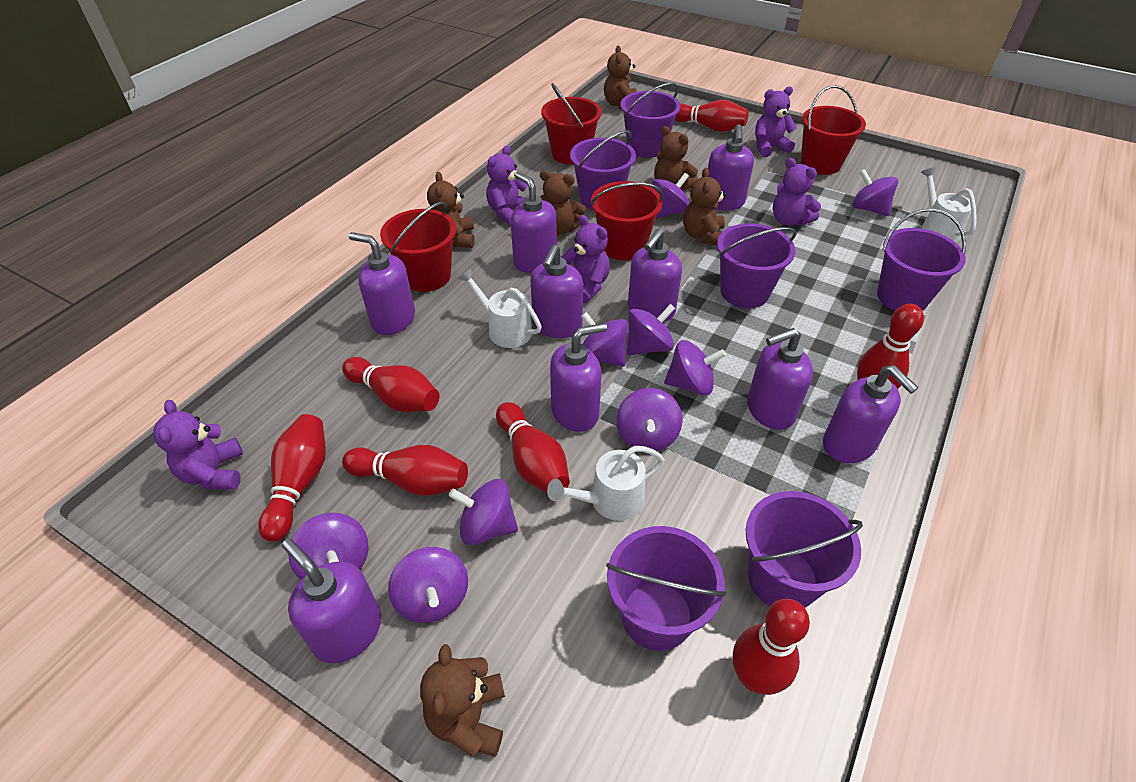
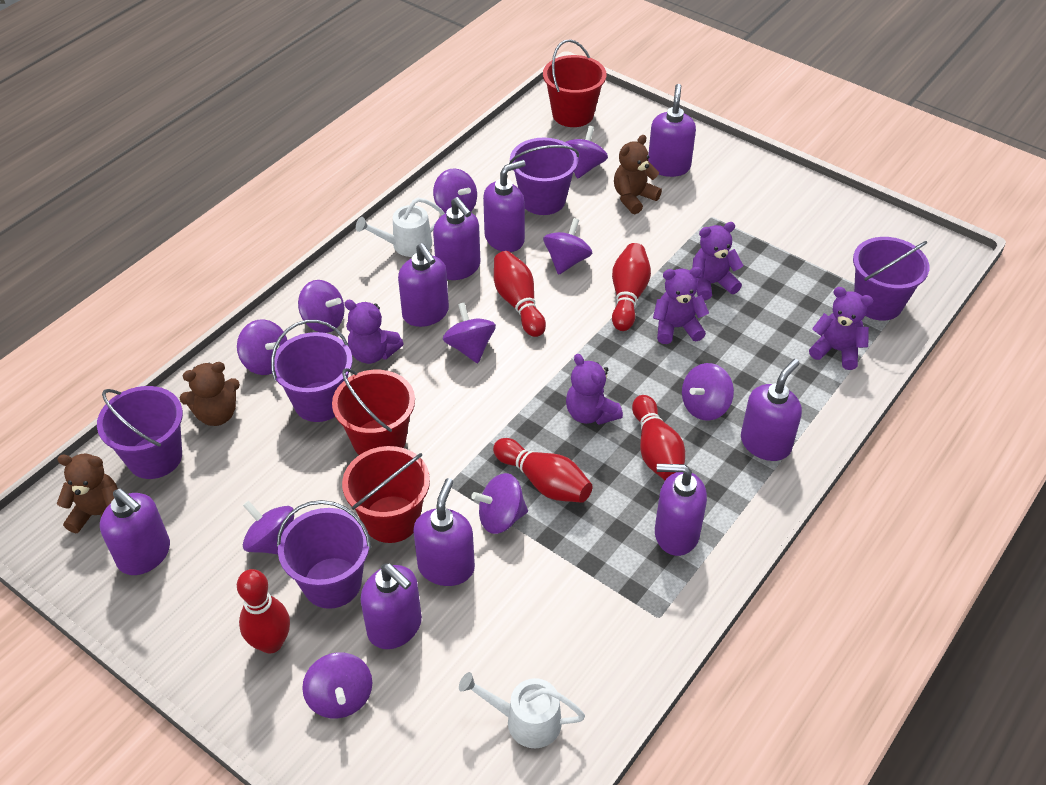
brown teddy bear: [420,644,505,757] [427,172,474,248] [540,170,586,235] [604,46,637,109] [654,126,698,191] [683,168,727,246] = 6 -> [57,453,118,533] [180,362,240,426] [614,135,662,214] = 3
purple bucket: [570,130,636,210] [606,526,726,651] [621,82,680,158] [717,223,797,308] [746,491,863,608] [877,208,966,311] = 6 -> [97,386,183,479] [271,320,352,422] [277,500,371,609] [509,138,579,215] [853,237,930,321] = 5
purple spinning top: [288,513,369,580] [388,547,468,623] [449,479,518,545] [581,312,628,367] [617,388,682,451] [628,304,675,355] [651,173,689,219] [664,340,726,396] [852,169,898,216] = 9 -> [237,320,287,375] [243,500,294,555] [298,280,345,333] [302,652,372,719] [433,168,477,213] [443,303,496,363] [471,473,528,534] [543,218,592,275] [565,126,608,179] [682,363,734,421] = 10
red bowling pin: [258,414,326,542] [342,357,439,412] [342,445,468,496] [496,402,570,493] [675,100,748,132] [733,599,810,695] [857,304,924,389] = 7 -> [237,569,290,653] [493,438,593,503] [494,251,546,337] [612,243,651,331] [632,395,685,480] = 5
red bucket: [380,202,456,292] [541,83,602,165] [590,181,664,260] [801,85,866,175] = 4 -> [332,368,415,455] [342,446,430,543] [543,39,606,127] = 3
white watering can: [458,269,542,348] [547,446,665,521] [921,167,977,242] = 3 -> [356,198,445,257] [459,672,585,748] = 2

